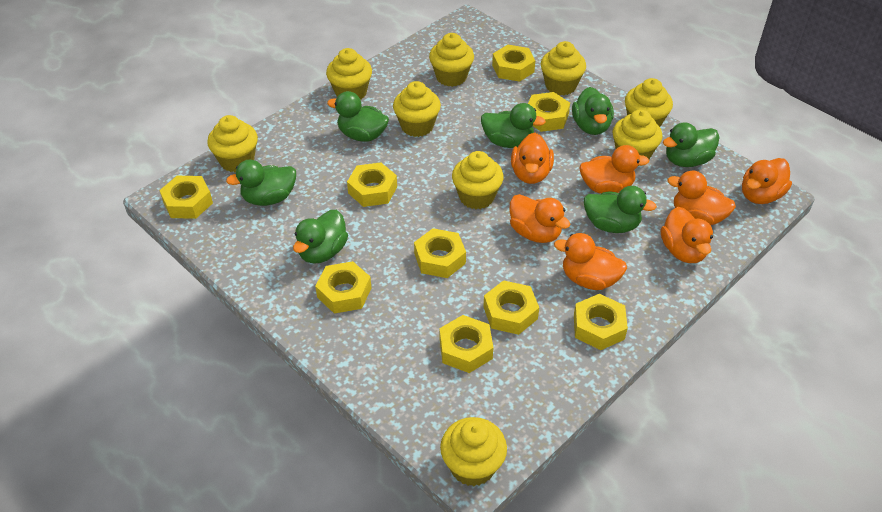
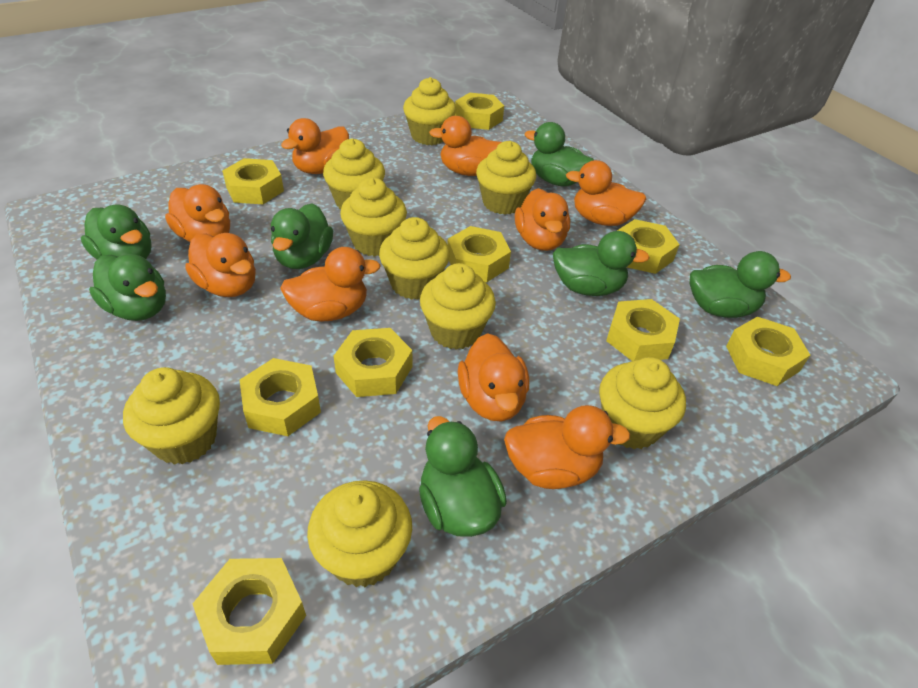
orange duck: [509,194,571,243] [511,133,554,184] [554,233,627,290] [579,145,649,194] [661,207,713,263] [668,171,736,225] [742,158,792,204] = 7 -> [165,184,230,242] [185,233,256,297] [280,247,381,322] [281,118,349,174] [429,116,502,176] [458,333,529,422] [504,405,630,489] [515,188,570,251] [566,160,646,226] = 9

